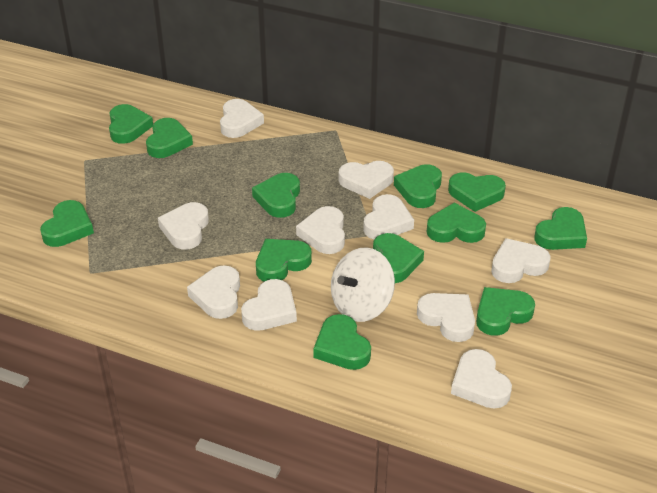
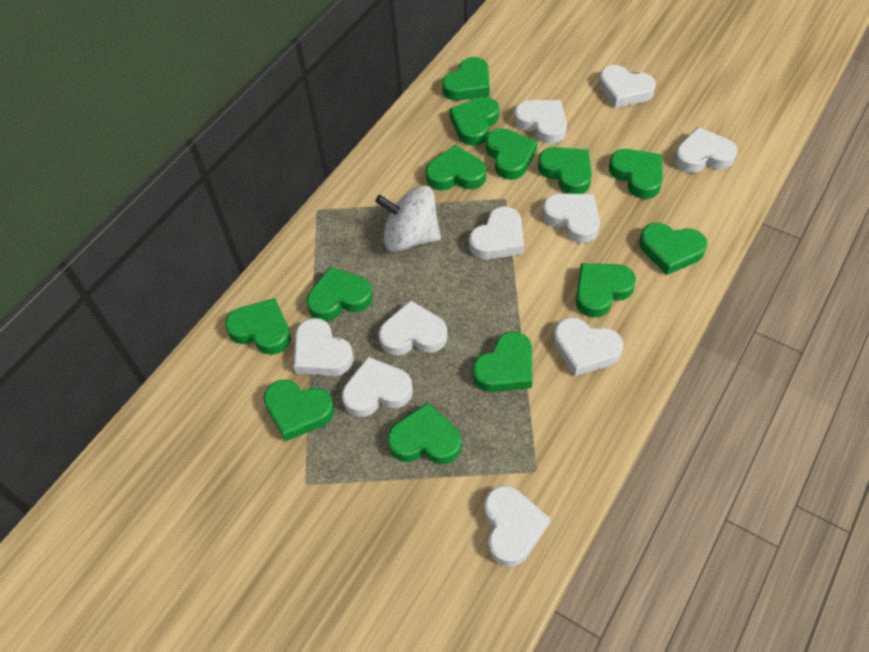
green heart: [40,200,94,247] [109,104,153,144] [146,118,193,158] [252,173,300,218] [256,239,312,282] [314,314,371,370] [373,233,424,283] [394,164,442,208] [427,203,486,243] [448,172,506,212] [476,287,535,336] [534,207,587,250] = 12 -> [225,298,291,355] [263,380,335,441] [306,267,373,321] [387,403,462,464] [426,145,486,190] [442,57,490,101] [449,97,499,146] [473,332,532,392] [486,128,538,180] [538,147,592,194] [576,264,636,317] [609,149,663,199] [639,223,707,275] = 13

